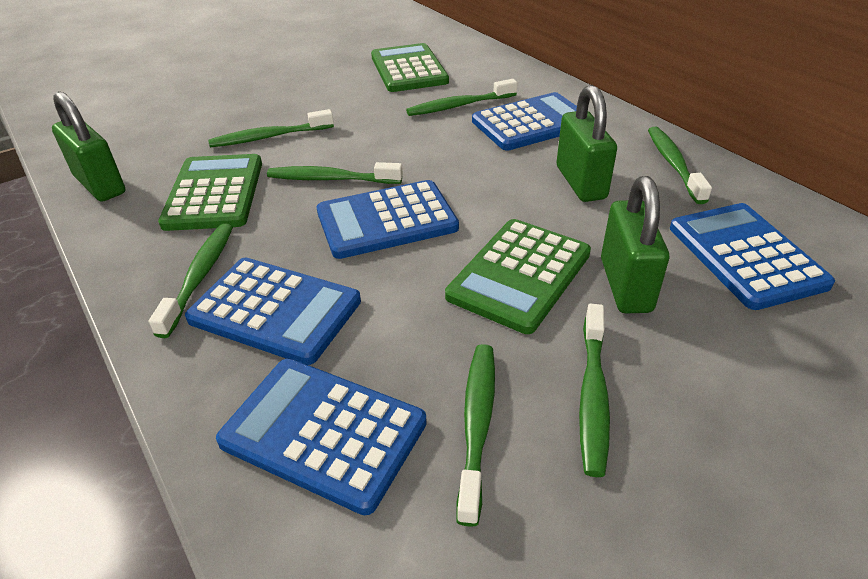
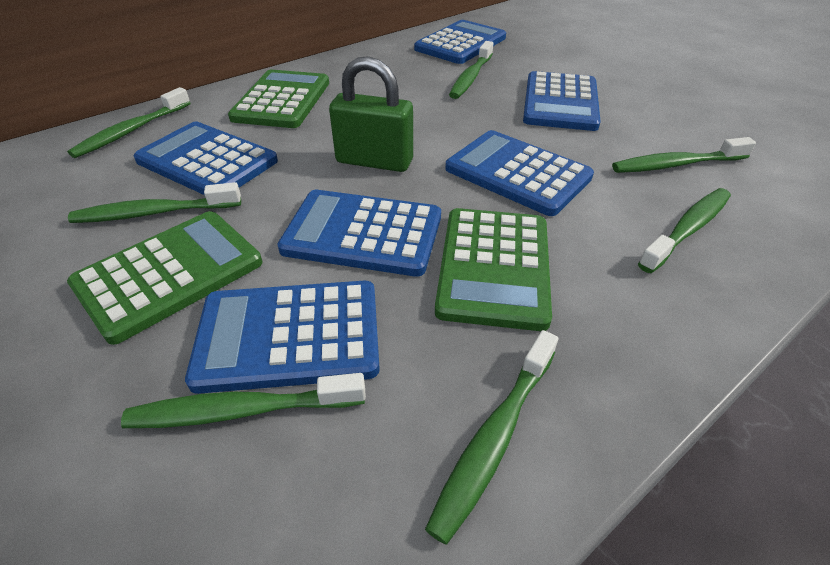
blue calculator: [185,258,361,365] [216,358,427,515] [317,180,459,259] [472,92,577,151] [670,203,835,310] = 5 -> [134,122,278,195] [185,281,380,394] [277,190,441,277] [414,20,506,64] [445,130,594,216] [523,71,601,131] = 6
green padlock: [52,91,125,202] [557,85,617,202] [601,176,669,313] = 3 -> [329,56,413,172] = 1

